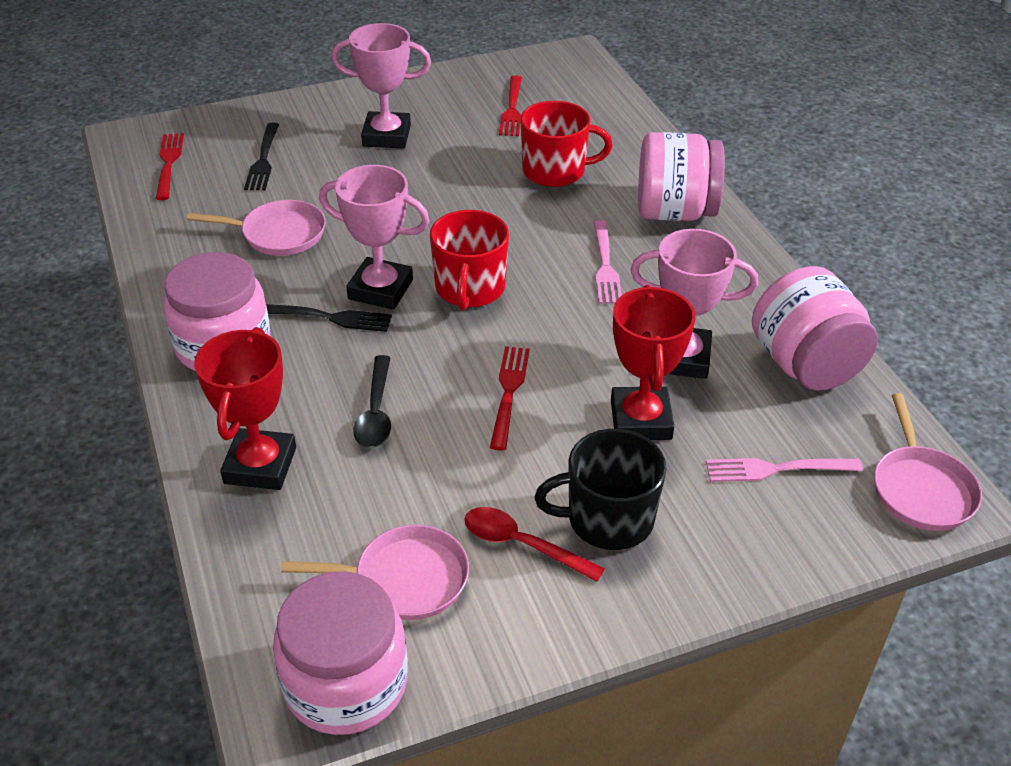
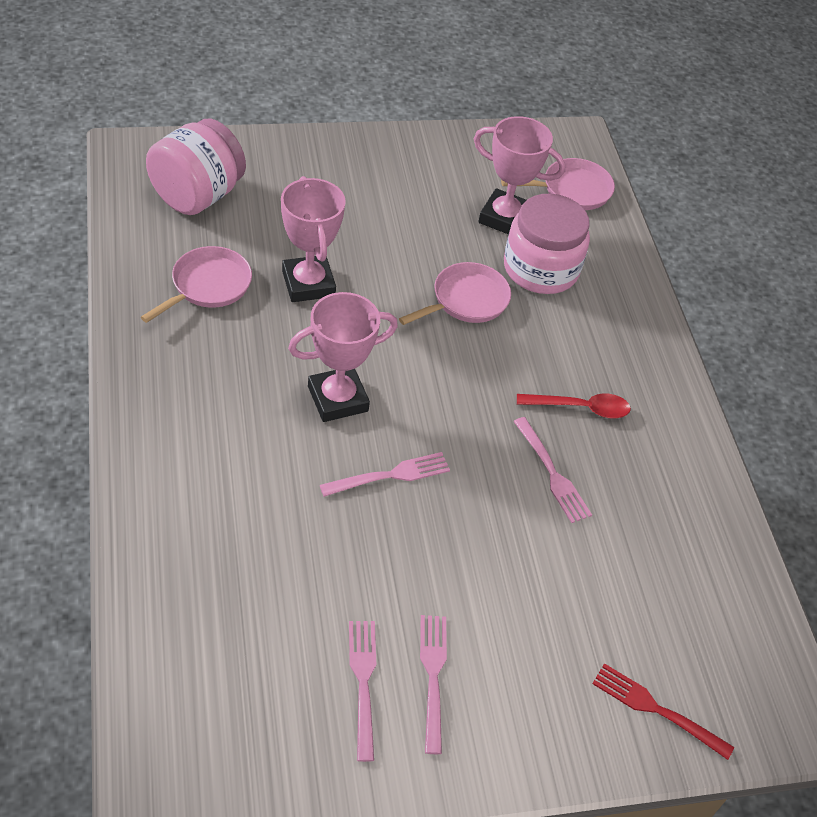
black fork: [244,123,279,190] [266,304,392,332] = 2 -> none = 0
black mug: [534,429,667,550] = 1 -> none = 0
black spoon: [353,355,391,448] = 1 -> none = 0
pink fork: [593,220,622,304] [706,458,863,482] = 2 -> [320,452,450,497] [349,621,376,762] [420,615,447,754] [513,417,592,523] = 4
pink jar: [163,252,271,371] [273,571,408,735] [638,132,725,221] [752,266,878,391] = 4 -> [146,119,246,215] [504,193,590,294] = 2
red fork: [156,133,184,200] [490,346,530,450] [499,75,522,136] = 3 -> [592,663,734,760] = 1
red mug: [430,210,509,310] [520,101,613,187] = 2 -> none = 0
red trophy: [194,327,296,490] [611,285,696,440] = 2 -> none = 0

